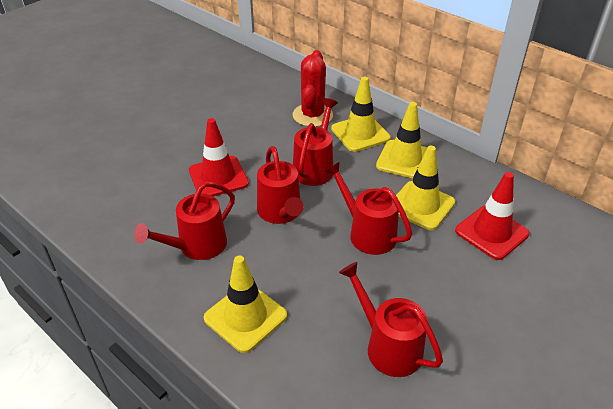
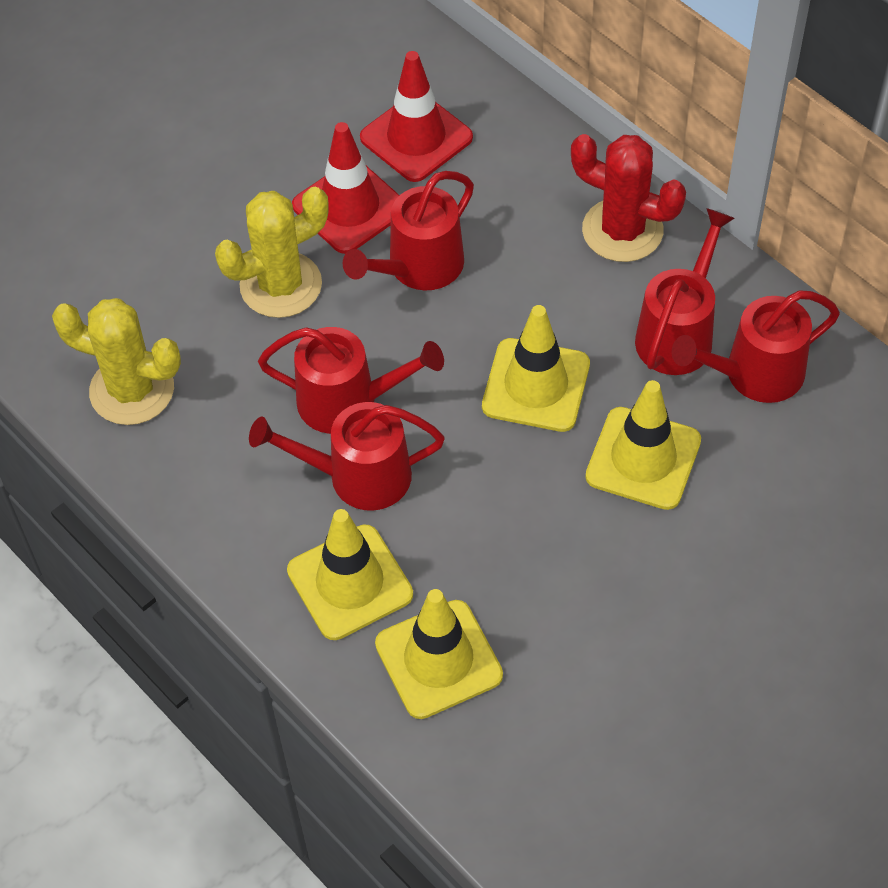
yellow cactus: none = 0 -> [52,298,181,425] [215,187,329,318] = 2

